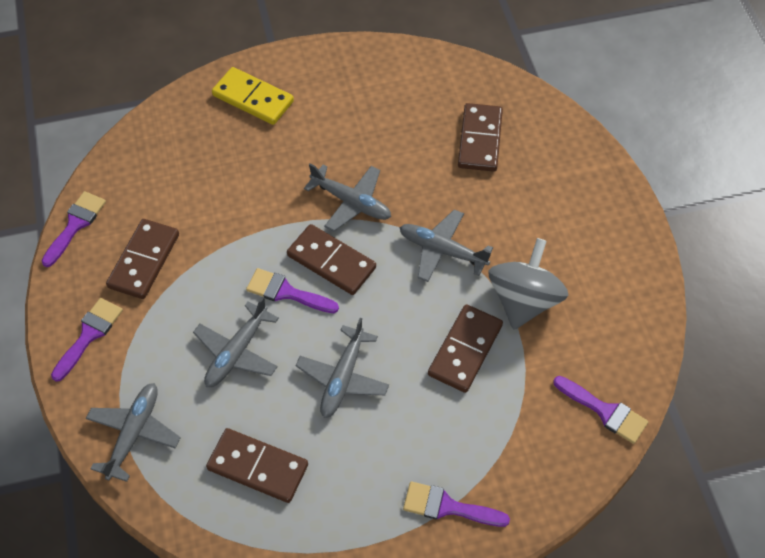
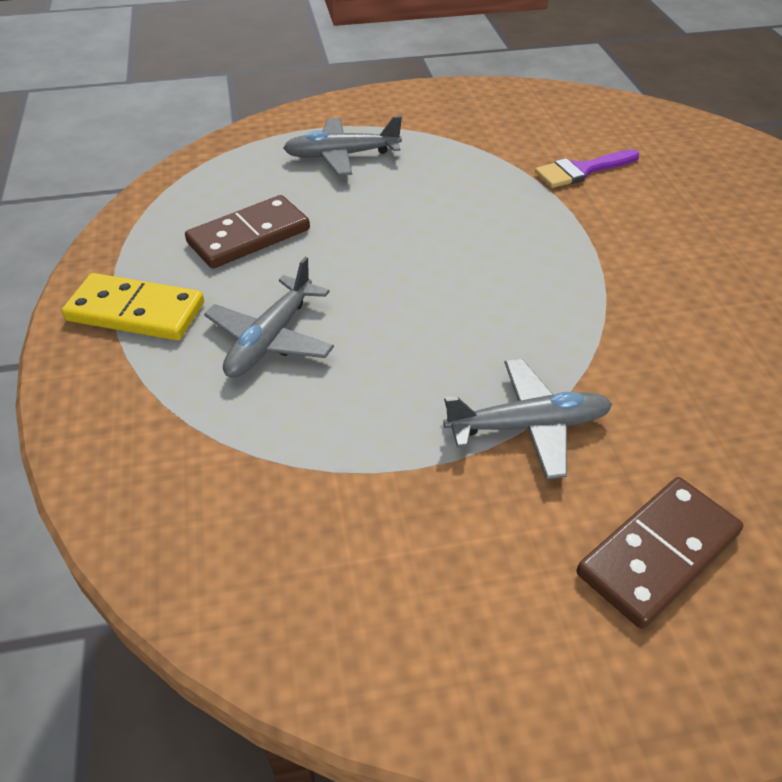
brown domino: [106,219,179,299] [206,428,308,503] [287,224,376,295] [428,304,503,393] [458,103,503,172] = 5 -> [185,195,310,269] [577,477,743,629] = 2
grey plane: [86,383,181,482] [193,296,279,387] [296,318,389,418] [304,163,391,232] [399,210,493,282] = 5 -> [204,257,334,378] [283,116,402,176] [443,359,612,480] = 3
grey spinning top: [488,238,568,330] = 1 -> none = 0
purple brush: [42,191,106,267] [51,298,123,382] [246,268,339,313] [403,482,510,527] [553,376,648,444] = 5 -> [535,149,639,188] = 1

